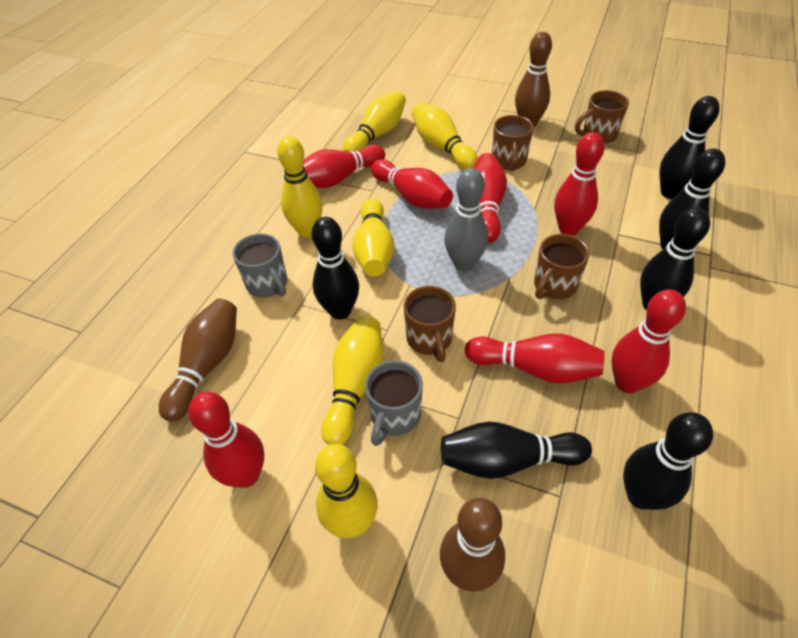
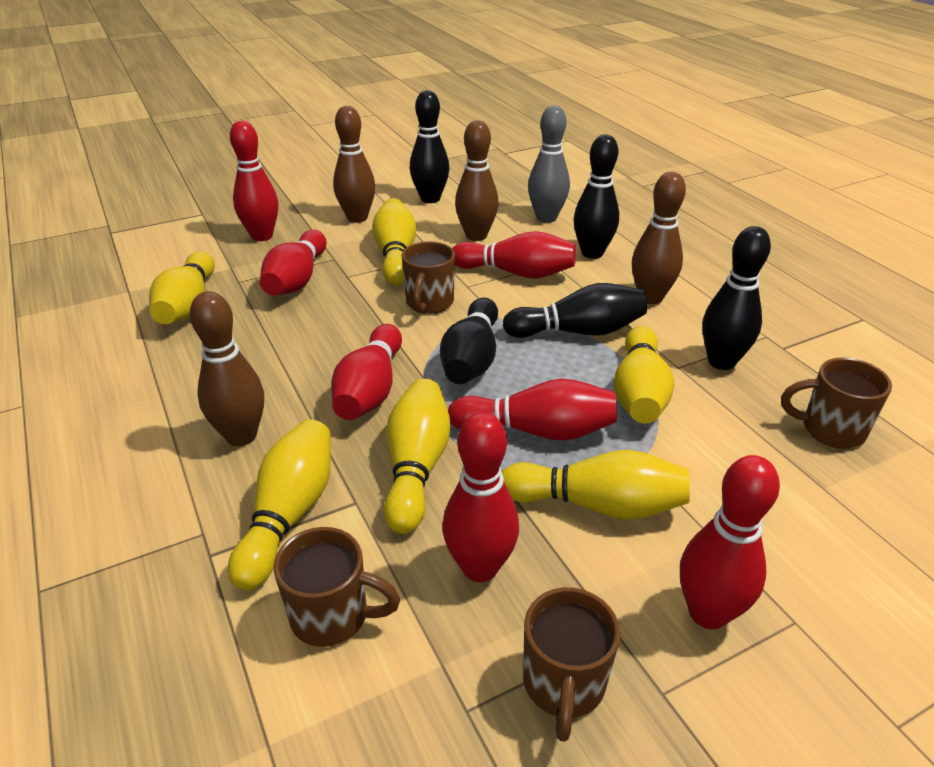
black bowling pin: [311,217,359,320] [441,421,592,479] [623,412,713,510] [640,208,710,310] [659,96,719,199] [659,149,725,249] = 6 -> [410,90,450,203] [440,298,498,384] [503,283,647,338] [573,135,619,259] [702,226,771,370] = 5
brown bowling pin: [159,298,237,422] [440,498,505,592] [515,32,552,128] = 3 -> [190,291,264,446] [333,106,375,223] [455,120,499,241] [632,172,686,304] = 4
grey mug: [233,234,287,297] [365,360,423,446] = 2 -> none = 0

